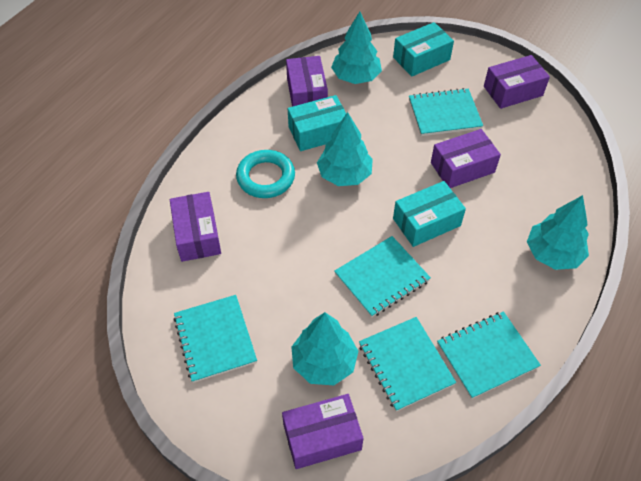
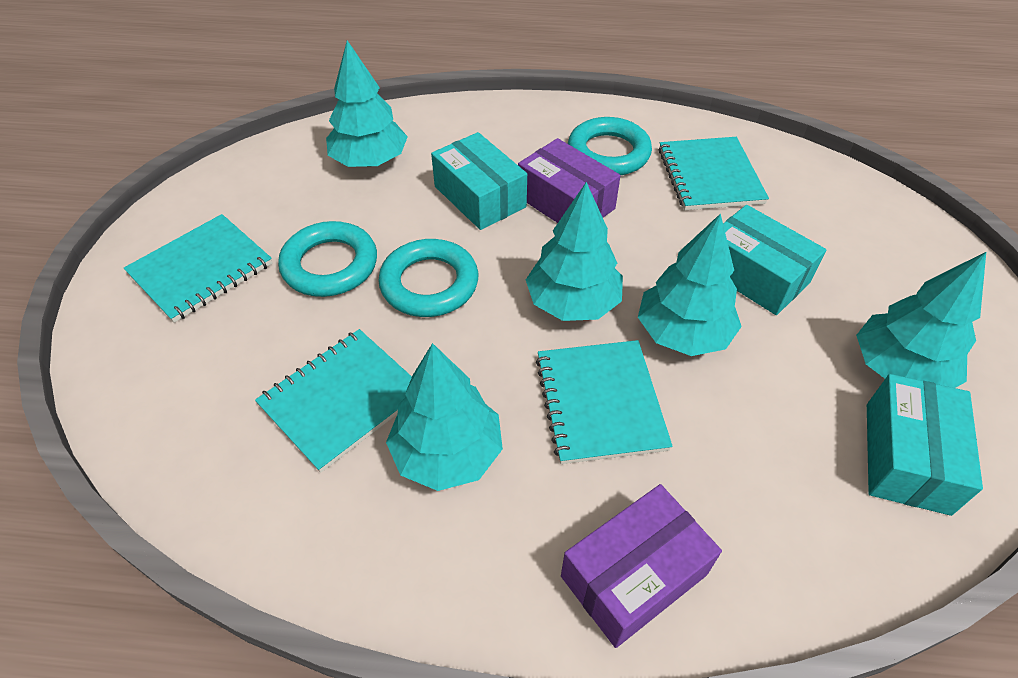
purple box: [170,192,221,262] [282,394,364,469] [286,56,328,107] [431,129,501,188] [484,55,550,109] = 5 -> [518,138,621,223] [561,484,722,648] = 2
turquoise notebook: [173,295,257,383] [334,236,431,318] [359,317,456,412] [409,88,483,136] [437,311,541,399] = 5 -> [124,214,272,323] [255,329,412,473] [536,340,673,464] [658,137,769,210] = 4
turquoise ring: [236,150,295,198] = 1 -> [278,221,377,297] [378,239,478,317] [568,117,652,175] = 3
turquoise tree: [291,312,358,385] [317,112,373,186] [331,12,382,84] [527,195,589,270] = 4 -> [326,40,408,167] [386,343,503,491] [526,182,623,321] [638,213,742,356] [856,252,986,388] = 5

